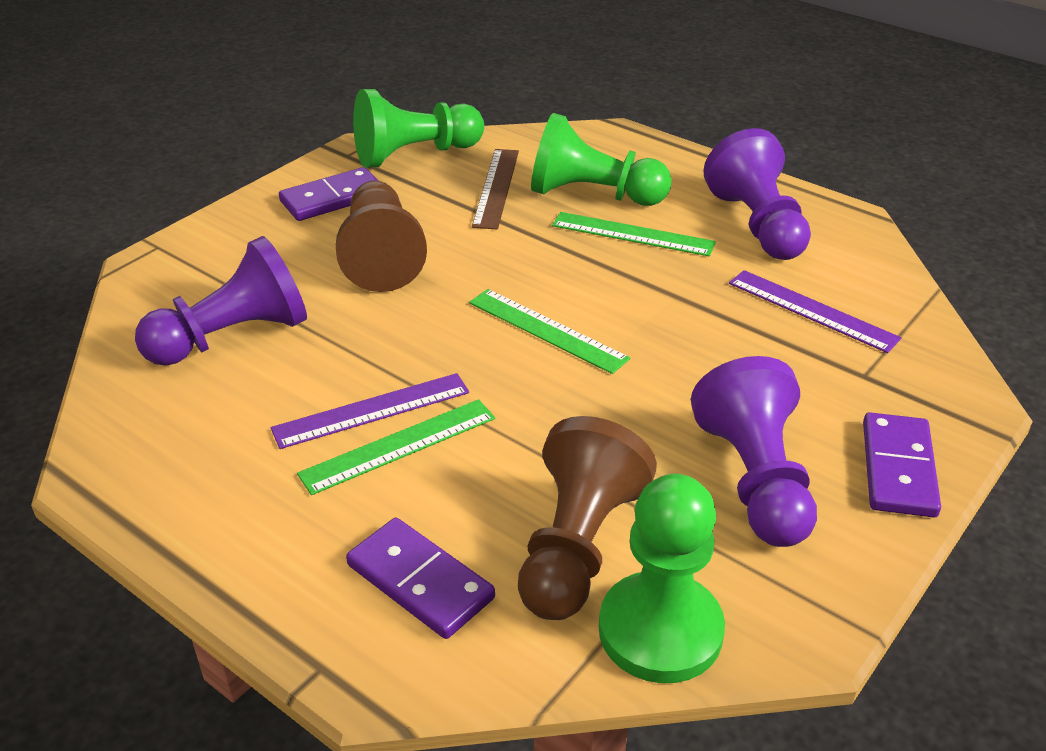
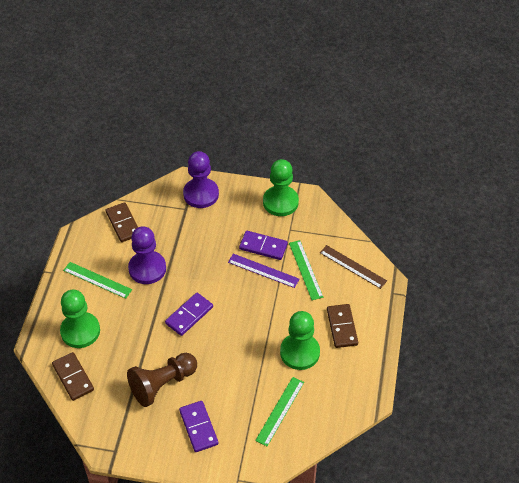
brown domino: none = 0 -> [52,352,94,401] [106,202,138,242] [327,304,358,348] = 3
brown pawn: [336,180,427,292] [518,416,657,620] = 2 -> [127,353,197,407] = 1
purple pawn: [135,236,307,366] [691,356,817,547] [703,128,811,260] = 3 -> [128,226,166,284] [183,151,219,208] = 2
purple ruler: [271,373,469,449] [729,270,901,353] = 2 -> [228,254,299,288] = 1

